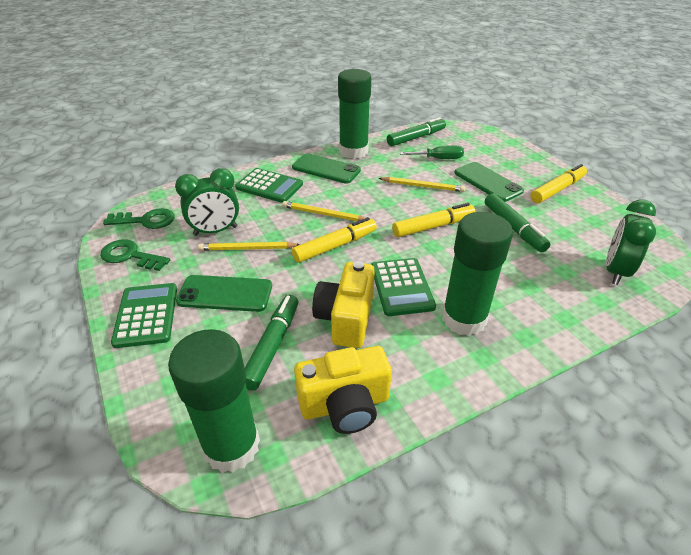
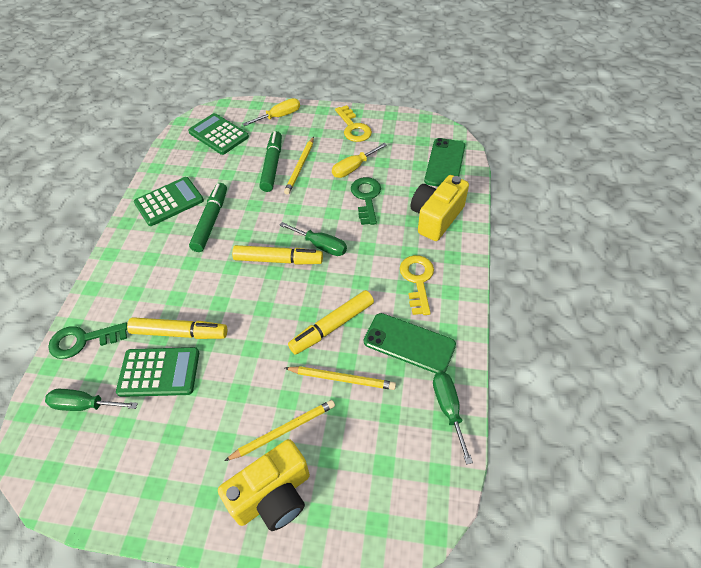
green clock: [175,168,239,236] [606,199,656,285] = 2 -> none = 0
green glue stick: [168,329,260,473] [338,69,371,159] [442,212,513,336] = 3 -> none = 0
green marker: [245,295,298,391] [387,117,446,146] [485,193,550,252] = 3 -> [189,183,227,252] [259,131,282,192] = 2
green phone: [176,275,272,312] [292,153,361,184] [454,162,524,202] = 3 -> [364,313,456,374] [424,138,465,187] = 2
green screwdriver: [400,145,464,159] = 1 -> [45,389,138,411] [279,222,347,256] [433,372,473,464] = 3
yellow key: none = 0 -> [335,105,372,142] [400,255,434,315] = 2
yellow screwdriver: none = 0 -> [243,98,300,126] [332,143,387,178] = 2

